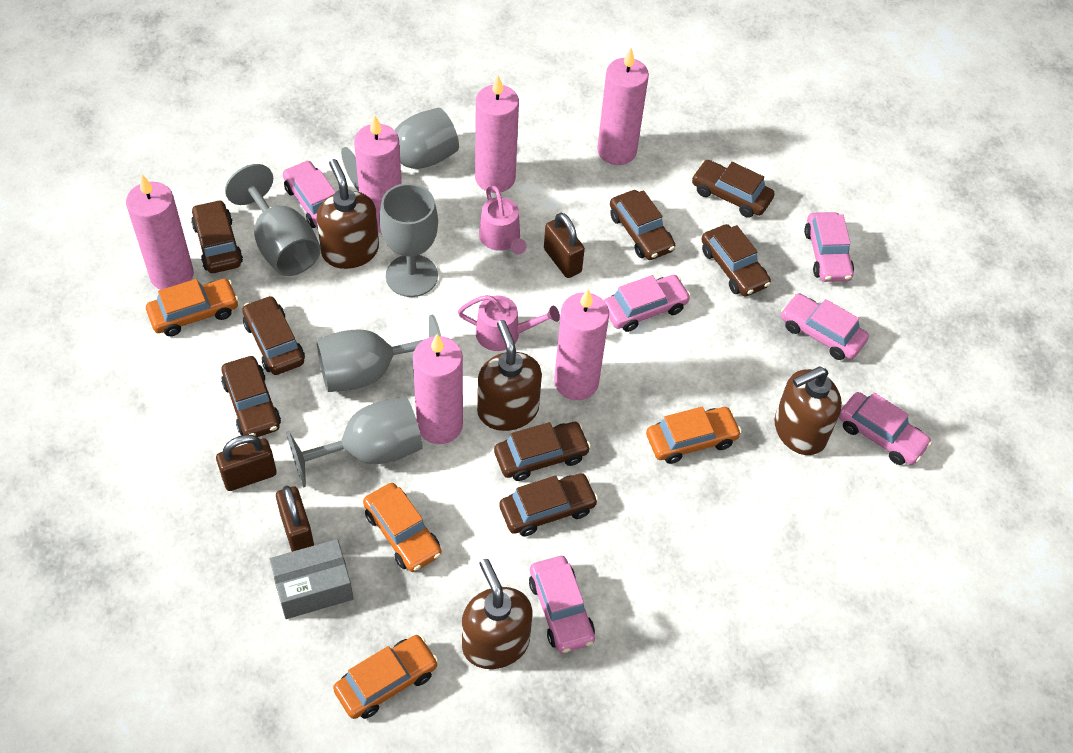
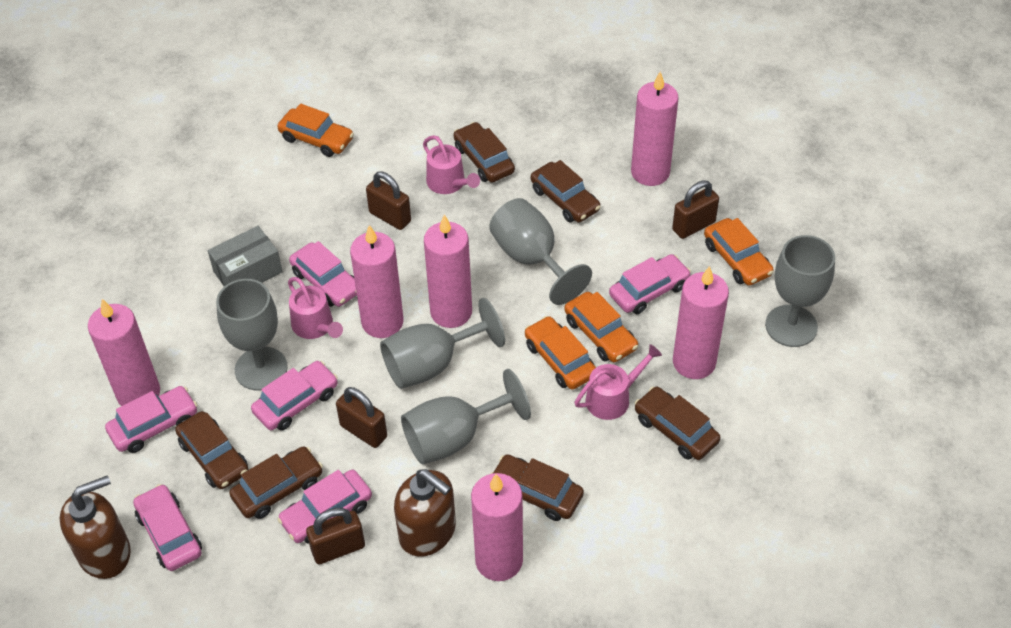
brown car: [191,200,243,273] [221,356,281,437] [242,295,305,375] [494,422,591,481] [499,473,598,536] [610,190,675,260] [692,160,775,218] [701,224,771,296] = 8 -> [175,411,249,489] [229,446,323,519] [454,122,515,183] [490,454,584,521] [531,160,601,223] [635,387,721,460] = 6
brown padlock: [216,435,277,491] [276,486,314,552] [544,213,585,278] = 3 -> [306,508,365,564] [336,387,387,448] [366,171,411,230] [672,180,719,239] = 4
brown soap dispenser: [316,159,379,269] [462,559,532,669] [477,320,542,431] [775,367,842,455] = 4 -> [60,475,131,579] [394,469,456,557] = 2
pink watering can: [458,295,560,351] [479,185,526,255] = 2 -> [288,277,343,339] [423,135,480,194] [574,344,662,420] = 3

